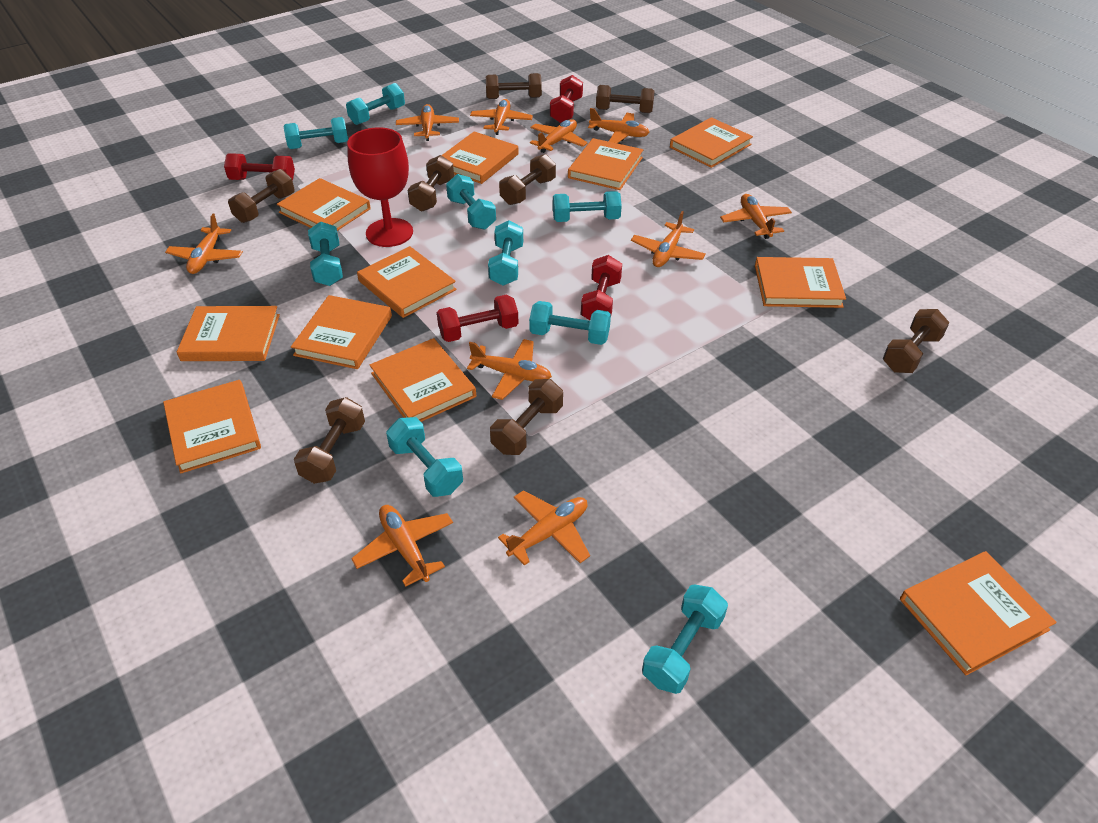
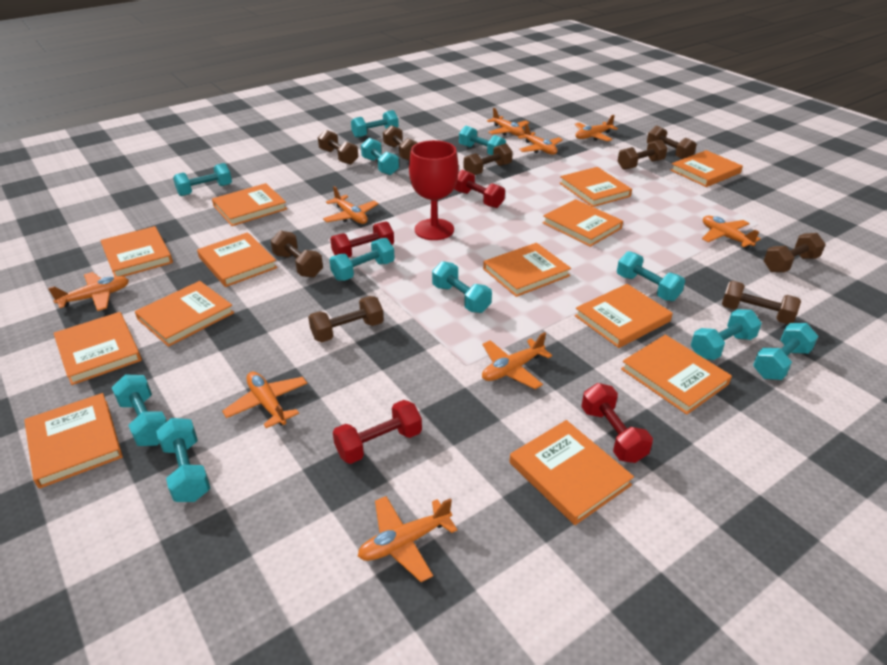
brown dumbbell: [228,169,295,223] [294,397,365,484] [408,155,454,211] [486,73,542,99] [490,379,563,455] [499,154,556,205] [596,85,655,113] [883,309,950,373] = 8 -> [270,230,323,278] [308,296,384,342] [318,130,358,165] [383,125,417,161] [464,143,513,175] [618,139,668,170] [647,125,697,159] [722,281,801,324] [764,233,826,272] = 9
orange book: [163,380,261,473] [177,306,280,361] [277,178,371,231] [291,295,392,369] [357,246,457,318] [369,338,476,422] [442,132,519,184] [568,138,643,190] [670,117,753,168] [755,257,846,308] [900,551,1056,675] = 11 -> [24,393,123,489] [54,312,142,385] [100,226,173,277] [135,281,234,347] [197,232,278,287] [212,183,287,226] [483,243,571,297] [509,420,634,525] [543,199,623,247] [559,167,632,207] [575,284,673,348] [621,335,732,415] [670,150,743,187] = 13
orange plane: [165,214,243,274] [351,505,453,587] [396,104,459,141] [467,339,552,400] [470,99,533,135] [498,490,590,566] [530,119,588,153] [588,108,650,143] [631,211,706,267] [720,194,792,239] = 10 -> [48,272,129,311] [222,371,307,428] [323,186,379,224] [357,496,458,582] [482,332,552,389] [487,108,529,136] [518,124,563,155] [575,115,618,141] [702,216,761,249] = 9
turquoise dumbbell: [283,117,348,149] [308,222,343,286] [346,83,405,125] [386,417,463,497] [446,174,496,230] [488,220,523,286] [529,301,611,345] [553,191,622,222] [642,585,728,694] = 9 -> [111,374,167,446] [156,418,210,502] [173,163,232,196] [330,238,395,281] [351,110,399,138] [361,138,399,175] [432,261,492,313] [459,125,506,155] [617,251,685,301] [691,309,762,360] [753,323,818,380] = 11

